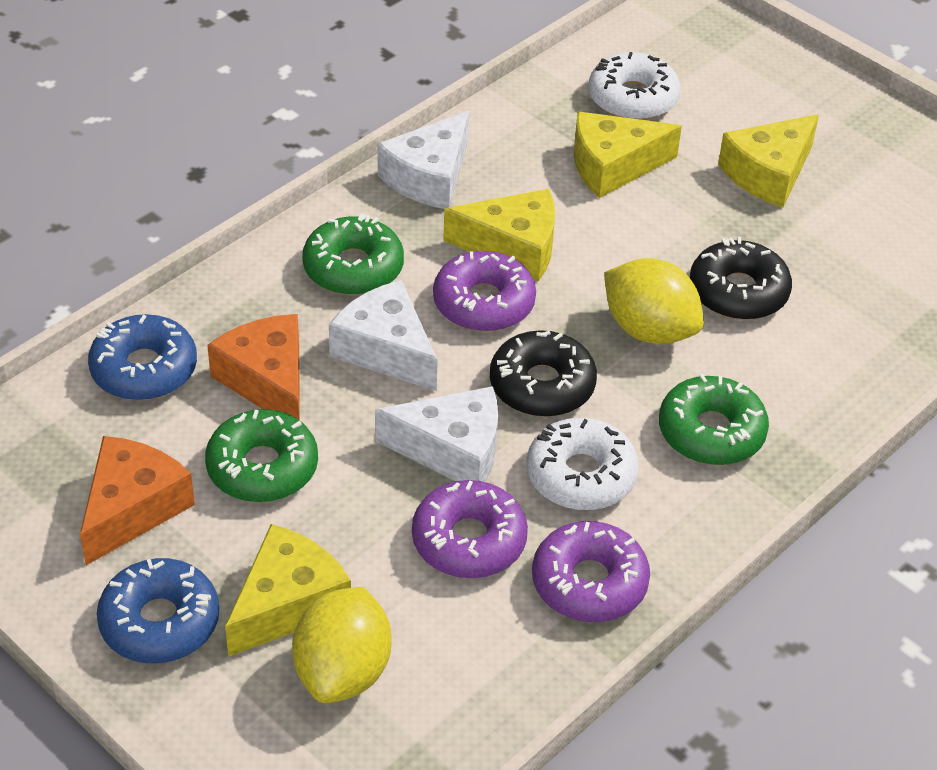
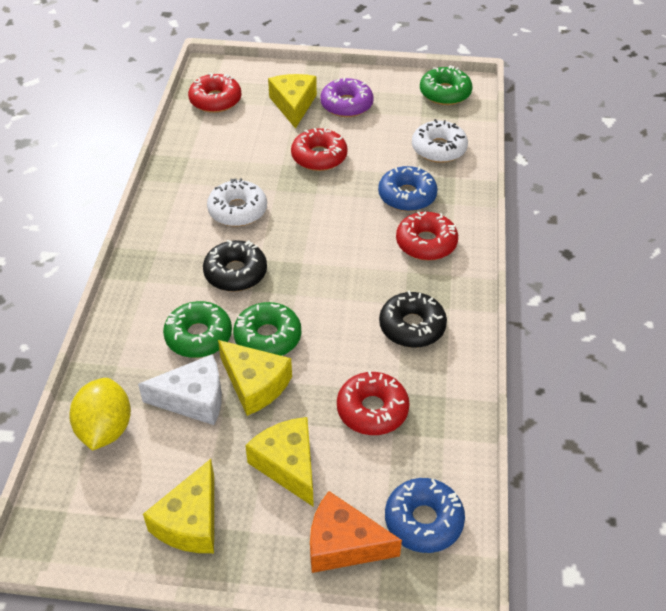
orange cheese: [80,436,195,565] [207,314,300,420] = 2 -> [310,491,402,573] = 1
purple donut: [412,480,528,578] [433,251,536,331] [532,521,650,622] = 3 -> [320,77,374,117] = 1
red donut: none = 0 -> [188,73,241,113] [291,128,348,171] [337,371,410,435] [396,212,458,260] = 4
white cheese: [329,280,437,391] [375,386,498,482] [378,111,469,209] = 3 -> [138,354,222,425] = 1
yellow lemon: [292,587,391,703] [604,258,704,344] = 2 -> [69,378,131,451] = 1

